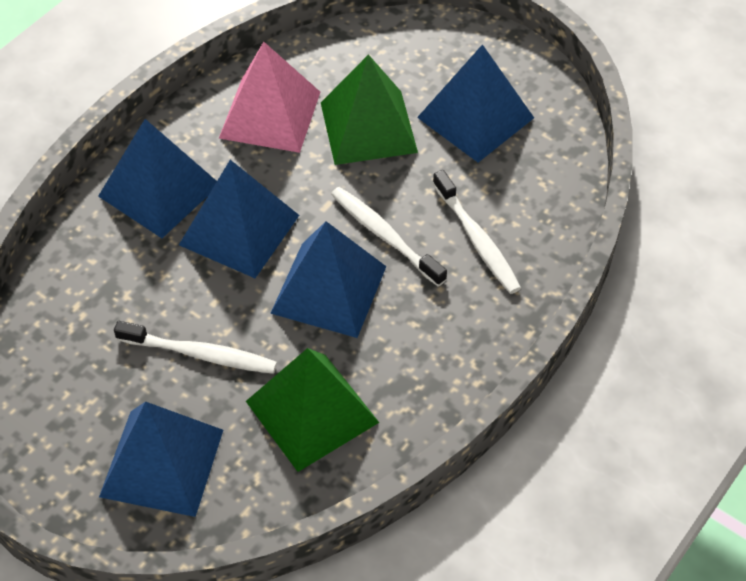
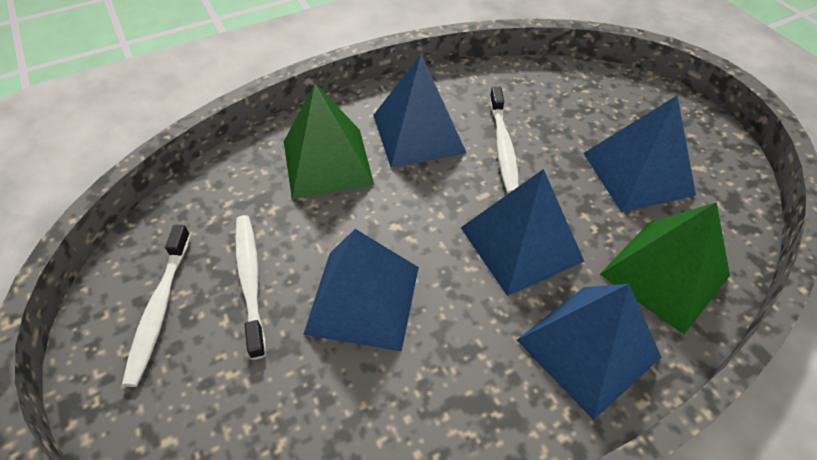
pink pyramid: [219,42,320,153] = 1 -> none = 0

